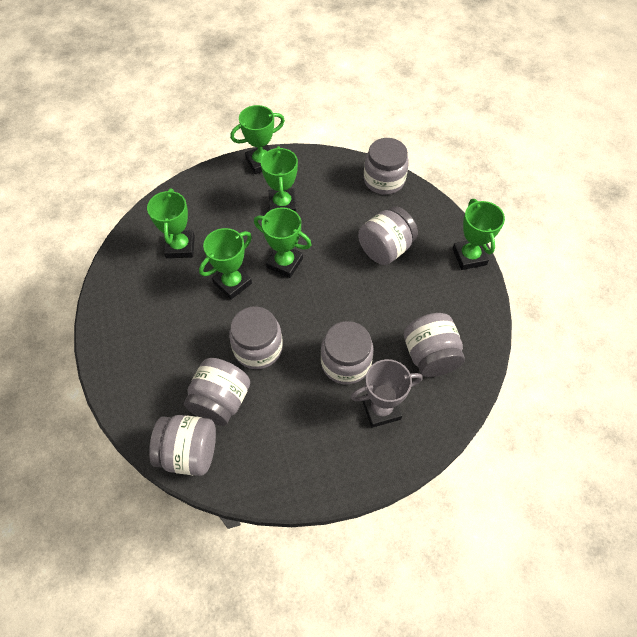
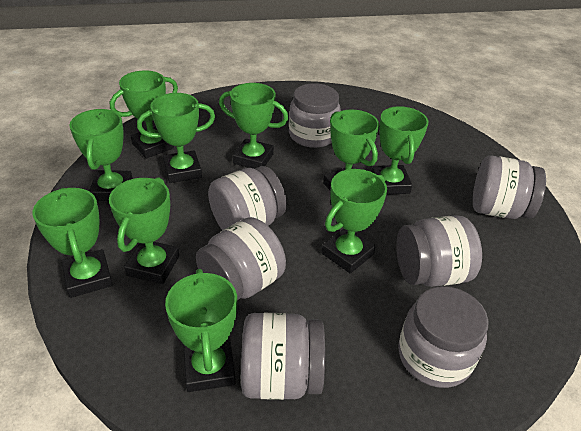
green trophy: [147,188,195,258] [199,228,252,300] [230,105,285,174] [254,207,312,278] [261,146,298,212] [453,199,505,270] = 6 -> [32,188,113,298] [70,109,133,201] [109,177,179,284] [110,70,178,158] [137,93,215,183] [165,269,237,392] [219,83,288,169] [322,169,387,274] [323,109,379,191] [372,106,428,195] = 10
grey trophy: [351,359,423,428] = 1 -> none = 0

